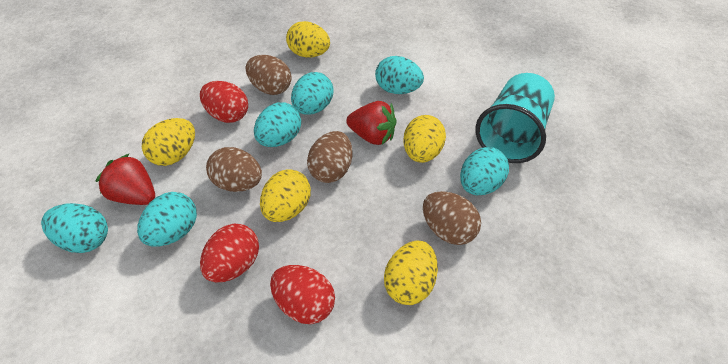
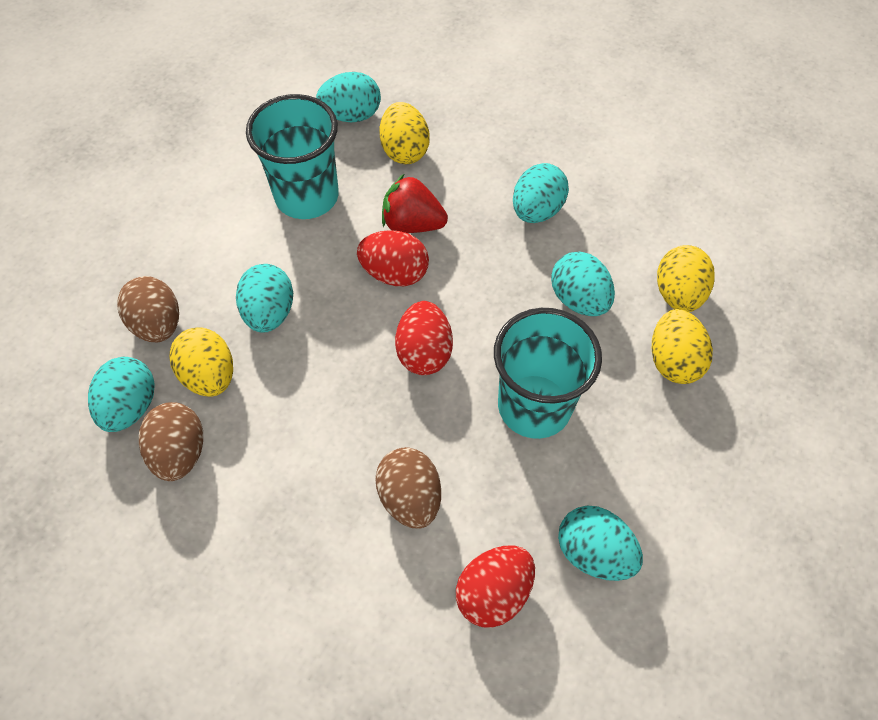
brown egg: [206,147,262,192] [245,55,292,95] [307,131,352,183] [423,191,481,245] = 4 -> [117,276,179,342] [139,402,203,481] [375,447,441,529] = 3
red strawberry: [95,154,155,205] [346,101,397,145] = 2 -> [382,174,448,233] = 1
turquoise cup: [475,73,555,163] = 1 -> [246,94,339,219] [494,308,602,439] = 2
yellow egg: [142,118,195,166] [260,169,311,222] [286,21,330,58] [384,240,438,305] [403,115,446,163] = 5 -> [169,327,233,397] [380,102,430,164] [652,309,713,384] [657,245,715,312] = 4

